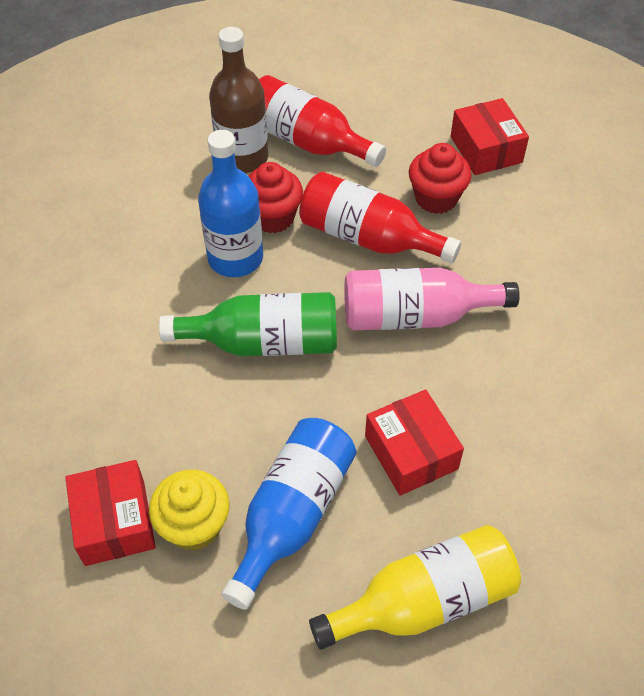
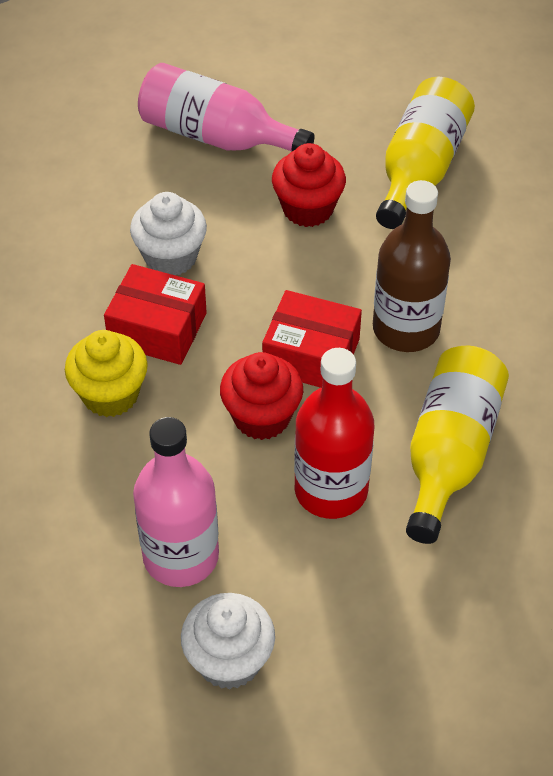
blue bottle: [198,130,263,277] [221,418,356,610] = 2 -> none = 0
green bottle: [159,292,337,356] = 1 -> none = 0
pink bottle: [344,268,520,331] = 1 -> [133,417,219,587] [138,63,314,151] = 2
red bottle: [259,75,386,167] [299,172,461,263] = 2 -> [294,348,374,519] = 1
red box: [65,460,156,566] [365,389,464,496] [451,98,529,175] = 3 -> [104,264,207,365] [262,290,362,388] = 2
white cupcake: none = 0 -> [130,192,207,275] [181,593,275,690] = 2
yellow bottle: [309,525,521,650] = 1 -> [376,77,475,229] [406,346,509,544] = 2

